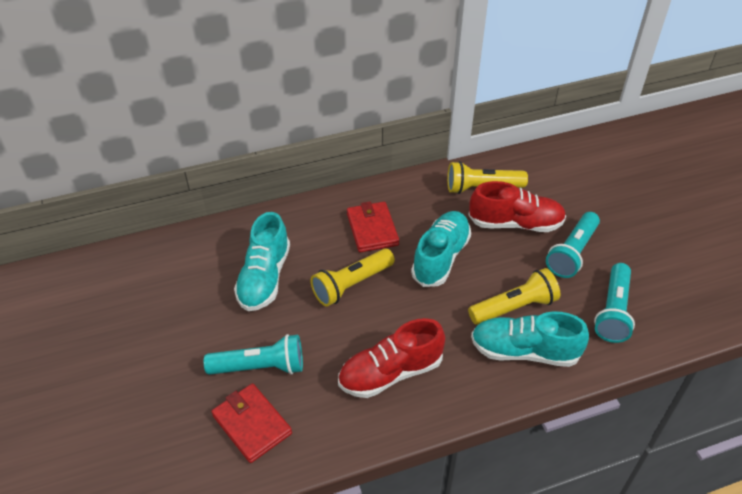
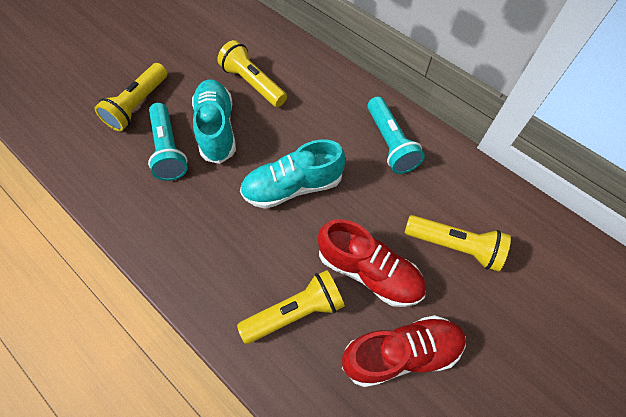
red wallet: [212,383,292,463] [347,201,399,253] = 2 -> none = 0
turquoise flashlight: [204,334,303,375] [546,212,600,278] [594,263,635,343] = 3 -> [148,103,187,181] [367,97,425,174] = 2
turquoise shoe: [234,212,290,311] [411,211,471,287] [471,311,589,367] = 3 -> [192,79,236,164] [240,140,346,209] = 2
yellow flashlight: [310,248,395,307] [447,161,528,194] [468,268,560,325] = 3 -> [94,63,168,131] [217,40,287,107] [237,270,345,344] [405,215,511,271] = 4

